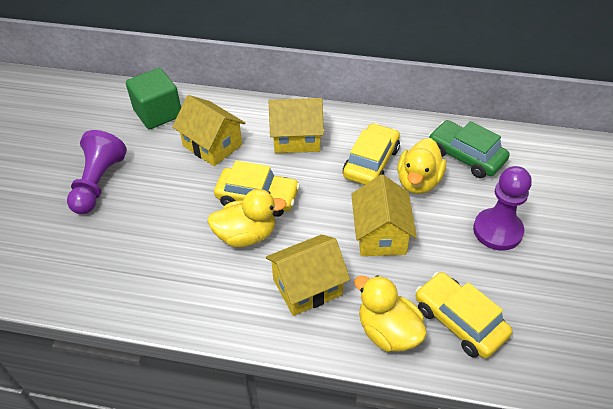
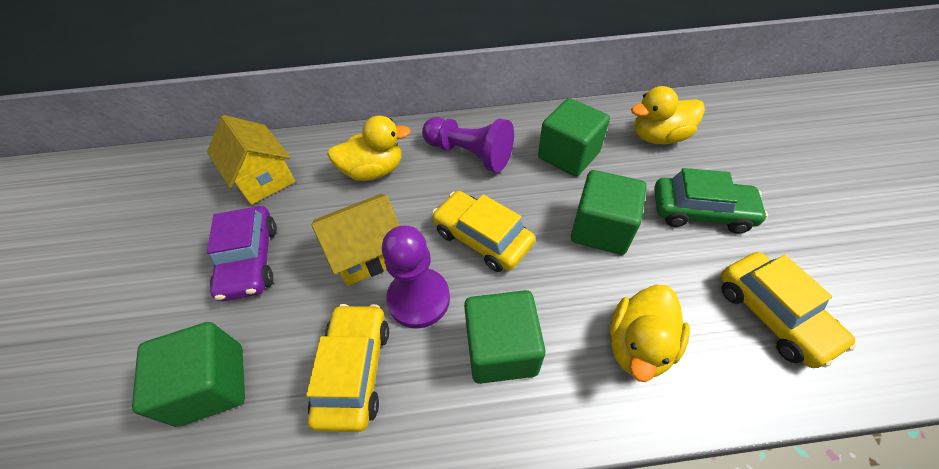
green cube: [126,68,181,129] = 1 -> [132,322,245,427] [464,290,546,384] [538,98,610,177] [571,170,647,255] = 4
purple car: none = 0 -> [207,206,277,301] = 1
yellow house: [172,95,245,166] [266,235,350,316] [269,98,324,153] [351,175,417,256] = 4 -> [207,115,295,205] [312,194,400,286] = 2

